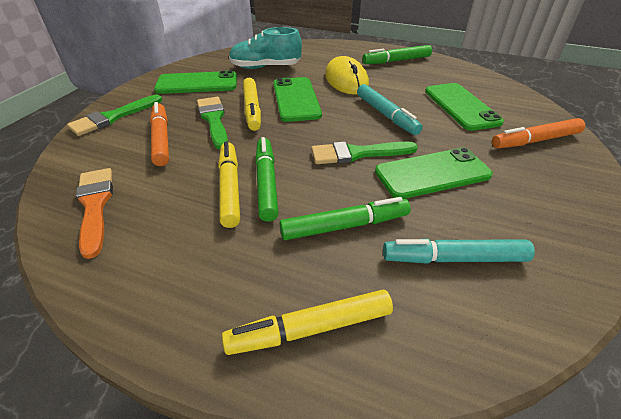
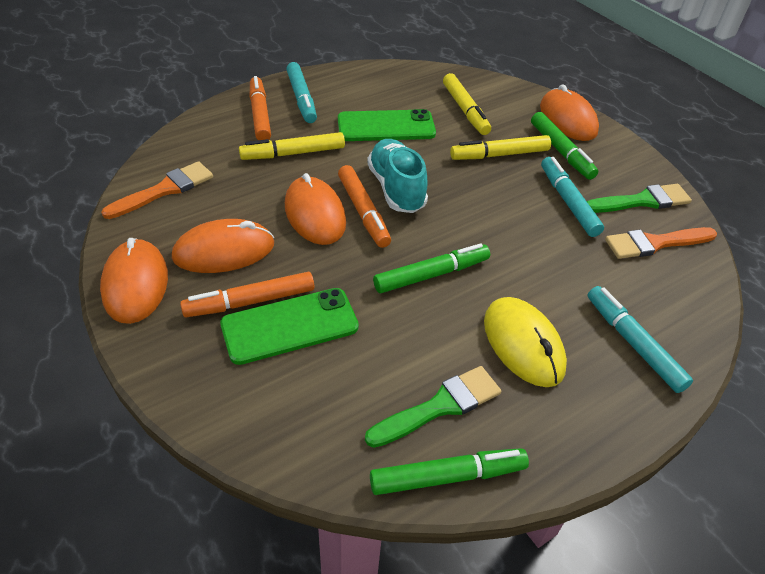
green brush: [67,95,162,136] [197,97,228,149] [311,141,418,164] = 3 -> [365,366,501,448] [587,184,692,213] = 2
green phone: [154,70,237,94] [273,77,322,122] [375,147,493,199] [425,83,504,131] = 4 -> [220,288,359,365] [338,109,436,141] = 2
orange brush: [76,168,113,259] = 1 -> [101,161,213,219] [605,227,717,259] = 2
orange marker: [150,102,169,166] [492,118,585,148] = 2 -> [180,272,315,317] [250,76,271,140] [338,165,391,248] = 3
orange mouse: none = 0 -> [100,238,168,324] [172,219,274,273] [285,173,346,245] [540,84,599,141] = 4
turquoise marker: [357,84,423,135] [383,239,535,264] = 2 -> [286,62,317,123] [541,157,604,237] [587,286,693,393] = 3

